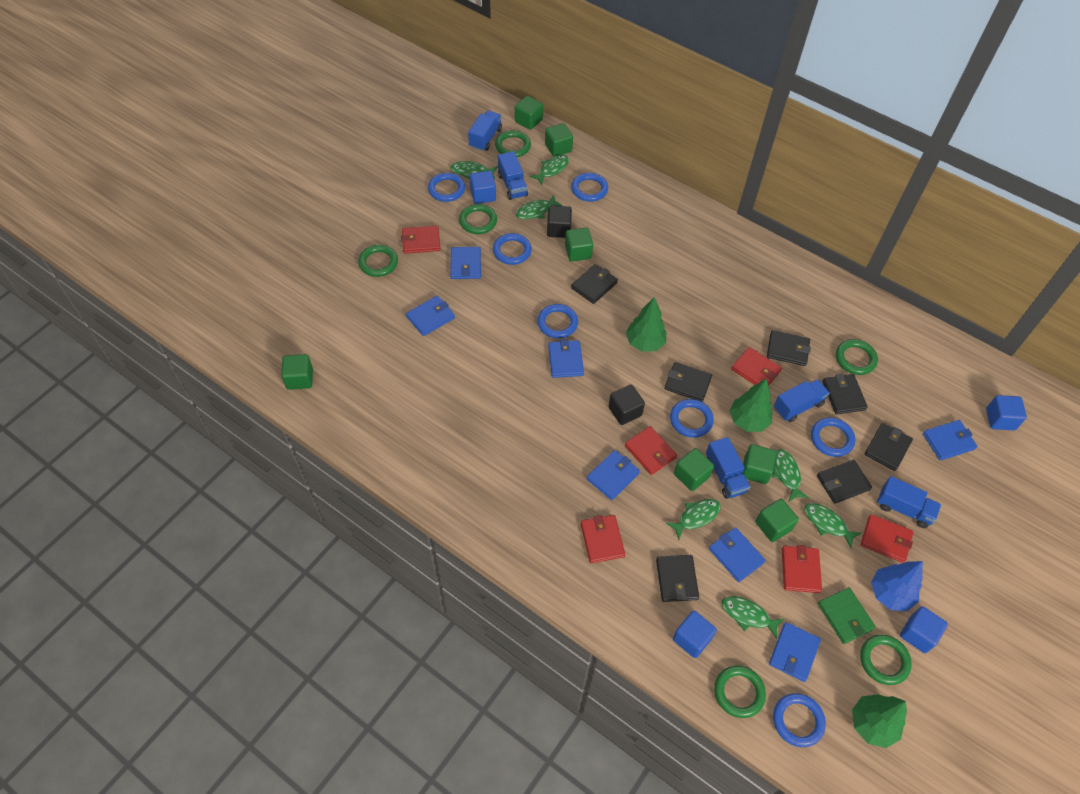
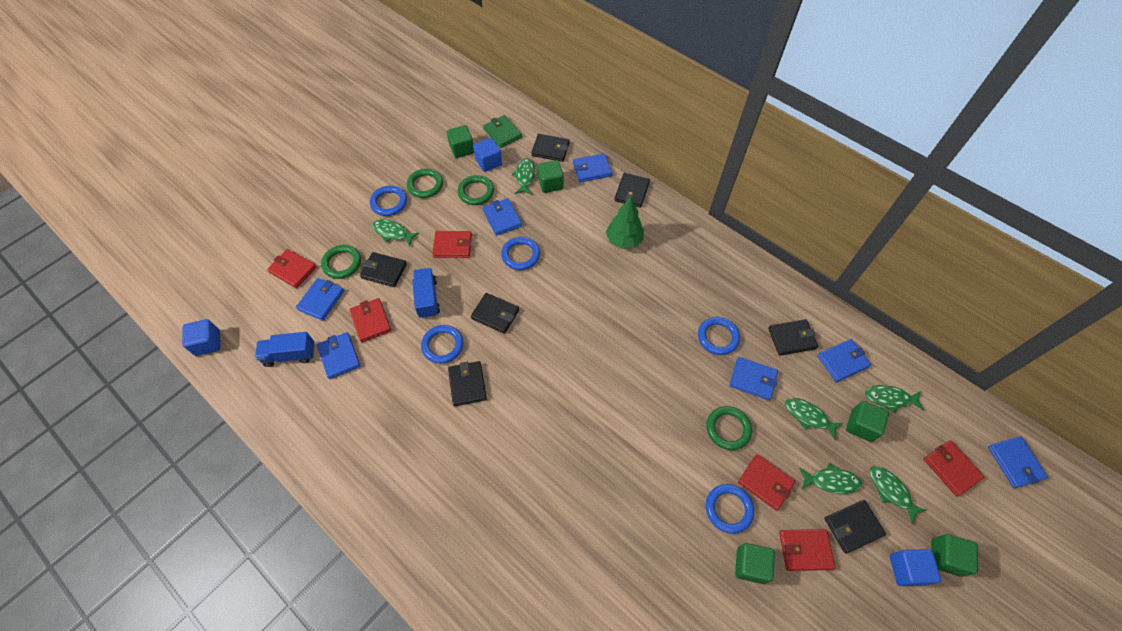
black cube: [547,206,572,238] [608,385,645,425] = 2 -> none = 0
blue cube: [470,171,496,204] [673,611,717,658] [900,606,948,653] [986,395,1027,430] = 4 -> [182,319,220,356] [473,138,502,172] [890,549,941,586] = 3
blue ring: [428,173,465,202] [493,233,532,265] [537,304,578,338] [571,173,608,202] [670,399,714,438] [773,693,826,747] [811,417,855,457] = 7 -> [370,186,407,216] [421,325,464,364] [501,237,540,270] [698,317,740,355] [706,484,754,534] = 5
blue tree: [871,561,923,611] = 1 -> none = 0
blue truck: [468,110,502,151] [498,151,528,200] [706,437,750,499] [774,379,830,422] [877,476,941,528] = 5 -> [255,332,315,367] [412,268,440,318] = 2
green cube: [281,354,313,390] [515,96,543,130] [545,123,573,157] [565,228,593,262] [674,448,714,491] [742,444,777,484] [756,499,799,542] = 7 -> [447,125,474,158] [537,160,564,193] [735,543,775,584] [846,401,889,442] [931,534,978,577] = 5
green fish: [450,161,498,180] [516,194,563,219] [529,155,569,185] [666,499,721,540] [722,596,785,639] [772,449,809,502] [804,503,862,548] = 7 -> [372,219,419,246] [511,158,535,194] [785,398,843,440] [799,463,862,494] [865,385,924,413] [870,466,926,524] = 6
green ring: [358,245,398,277] [459,204,497,234] [495,130,531,157] [714,666,766,718] [836,339,878,375] [860,635,912,685] = 6 -> [321,245,361,279] [407,169,443,198] [457,175,494,205] [706,406,752,450] = 4
green tree: [626,297,666,352] [729,379,772,432] [852,694,907,748] = 3 -> [606,197,644,249] = 1

